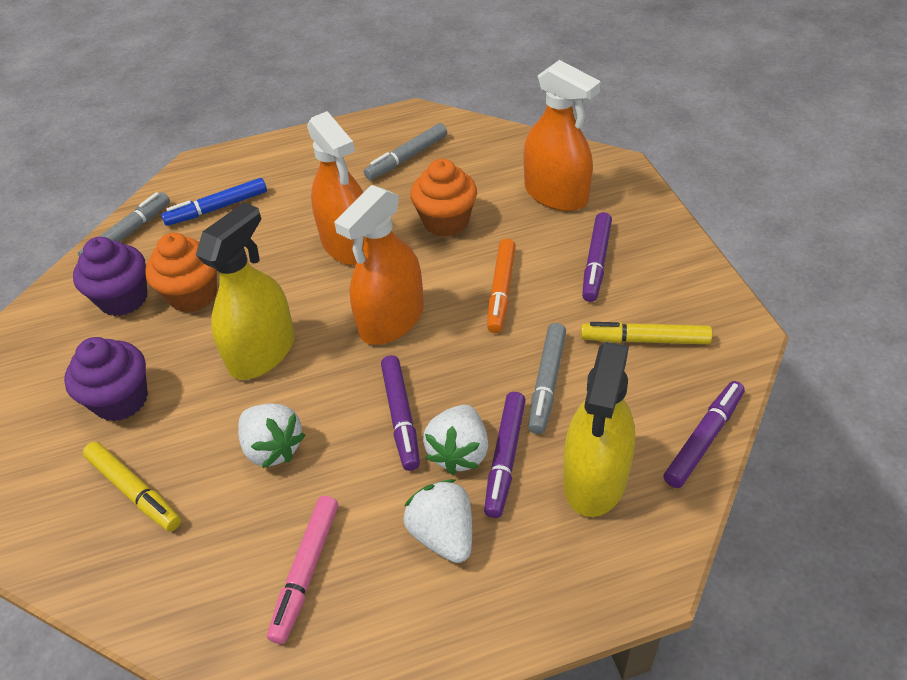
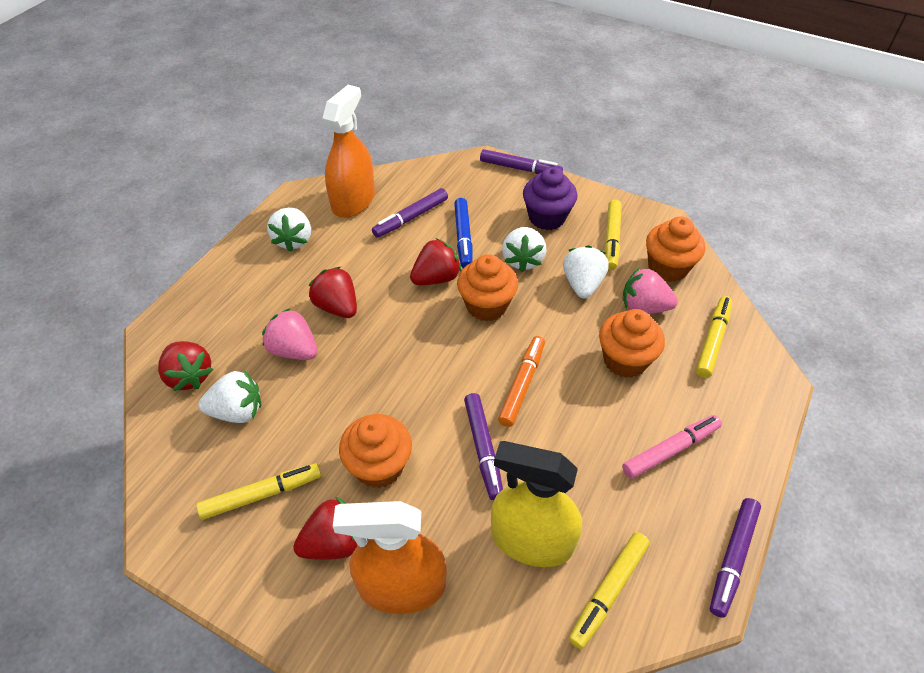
grey marker: [78,192,170,257] [364,123,447,180] [528,323,566,434] = 3 -> none = 0
orange cupcake: [145,233,217,312] [410,159,477,237] = 2 -> [339,414,412,488] [457,254,518,321] [599,309,665,378] [646,216,705,282] = 4
orange spray bottle: [307,111,364,266] [334,185,424,345] [524,60,601,211] = 3 -> [322,85,375,218] [333,501,447,614] = 2
pink strawberry: none = 0 -> [262,308,318,360] [623,267,678,314] = 2
purple cupcake: [64,337,148,421] [73,237,147,316] = 2 -> [523,167,577,230] = 1
red strawberry: none = 0 -> [158,341,213,391] [293,496,358,560] [308,267,357,318] [410,238,461,285] = 4
white strawberry: [238,404,305,468] [403,479,472,563] [423,405,488,475] = 3 -> [198,370,261,423] [267,207,311,252] [502,227,546,272] [563,245,609,299] = 4
yellow marker: [83,442,181,531] [581,322,712,344] = 2 -> [196,463,321,520] [569,532,650,649] [605,200,622,270] [696,296,732,378] = 4
yellow spray bottle: [196,202,295,380] [563,342,635,517] = 2 -> [491,441,582,567] = 1

